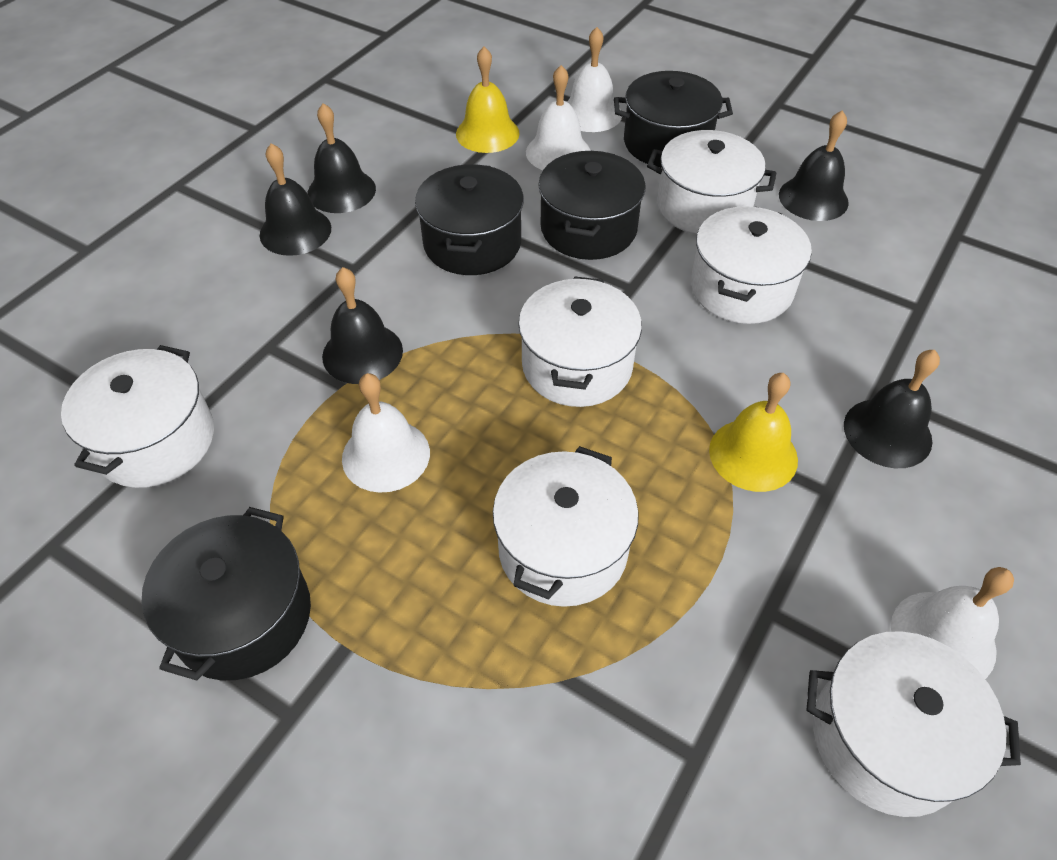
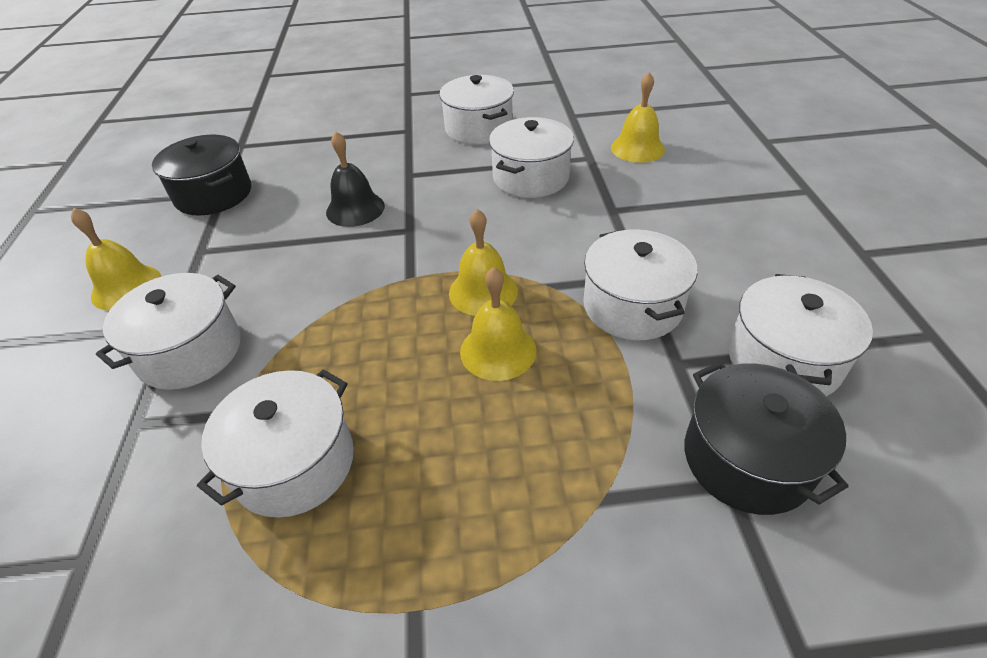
black bell: [260,143,331,256] [308,103,376,213] [322,267,403,384] [779,110,849,221] [844,350,940,468] = 5 -> [326,131,385,227] = 1
black pot: [141,507,311,681] [415,164,524,275] [538,151,645,260] [614,71,733,168] = 4 -> [152,135,251,215] [684,361,849,515] = 2
white bell: [342,373,430,493] [526,65,590,170] [567,27,622,132] [891,567,1014,679] = 4 -> none = 0
yellow bell: [456,47,520,153] [709,373,798,492] = 2 -> [71,208,161,311] [449,209,518,316] [460,267,536,381] [611,72,665,163] = 4

